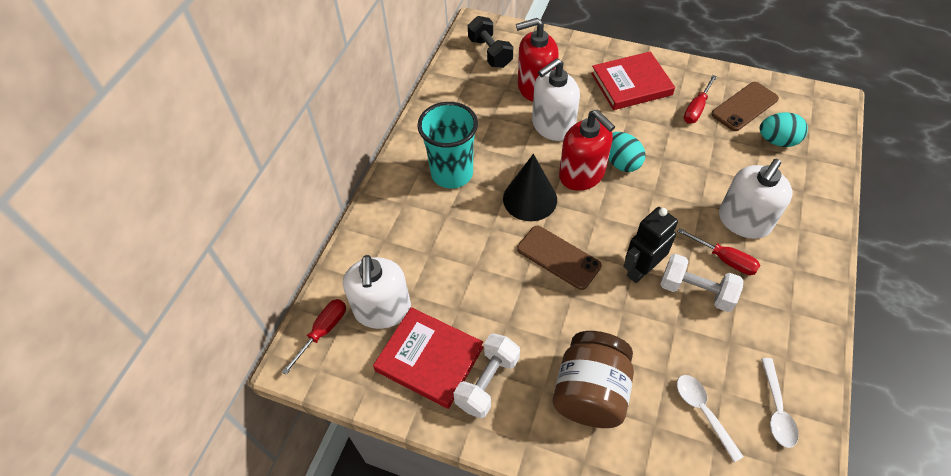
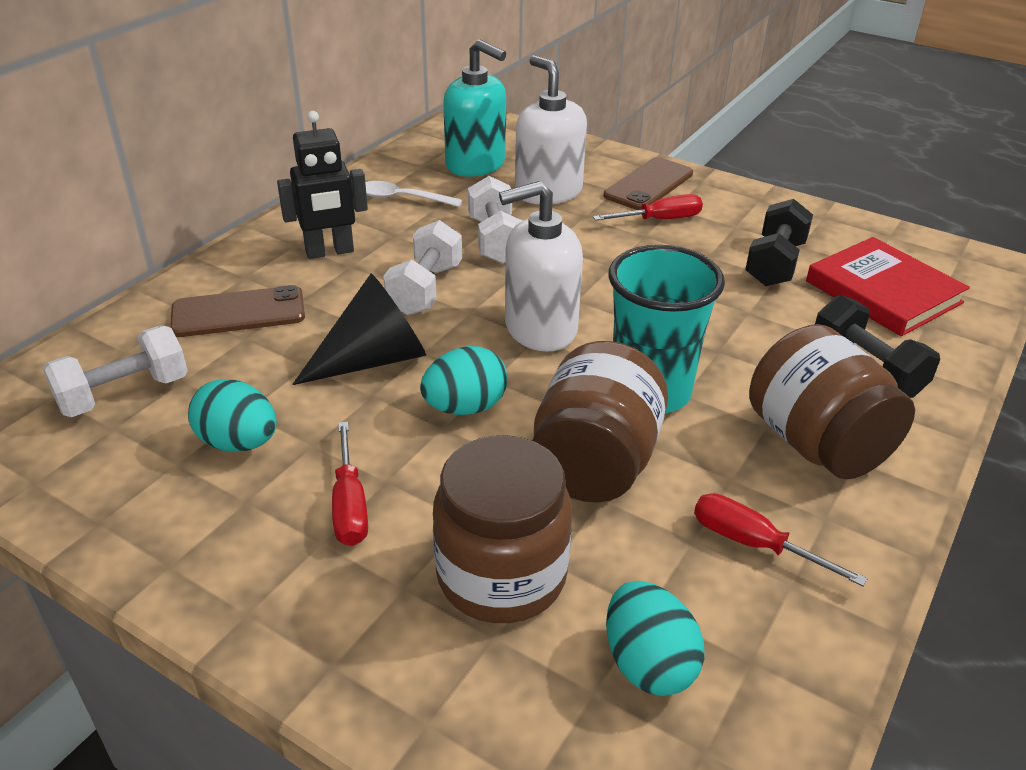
black dumbbell: [468,16,513,68] = 1 -> [745,199,813,286] [815,295,940,398] = 2
brown jar: [553,331,634,428] = 1 -> [433,435,572,623] [532,341,668,502] [749,324,915,479] = 3
red book: [373,307,483,409] [591,51,675,110] = 2 -> [806,237,970,336] = 1
red soap dispenser: [516,18,559,102] [559,110,615,191] = 2 -> none = 0
turquoise egg: [608,132,646,172] [760,112,808,147] = 2 -> [188,379,277,452] [420,346,508,415] [606,581,705,696] = 3
turquoise soap dispenser: none = 0 -> [443,39,506,177] = 1
white dumbbell: [454,334,520,418] [660,254,743,312] = 2 -> [43,325,188,417] [383,220,462,315] [468,176,522,264] = 3
white soap dispenser: [343,255,411,329] [532,58,580,141] [719,159,793,239] = 3 -> [499,181,583,352] [515,55,587,204] = 2
white spoon: [677,375,744,462] [761,358,799,448] = 2 -> [365,181,463,207] = 1

